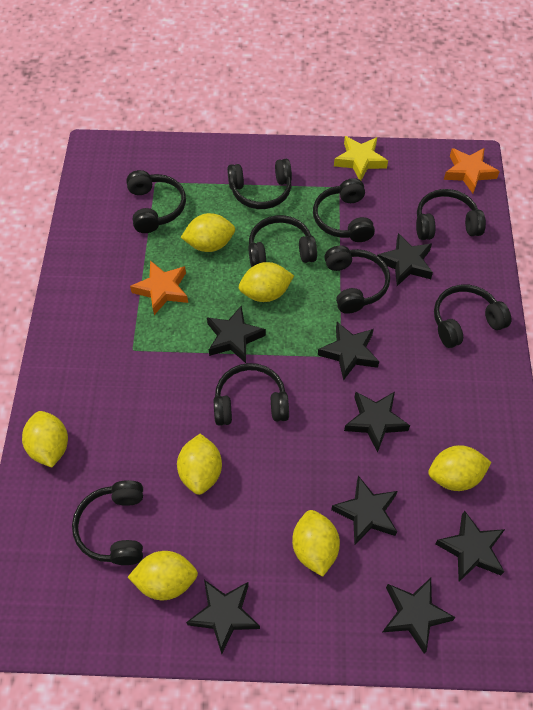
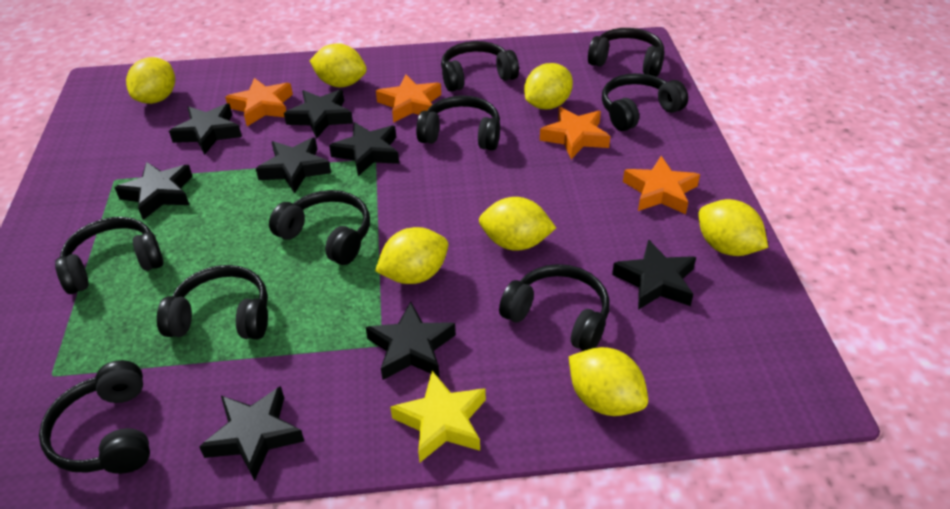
orange star: [130,261,188,315] [444,148,500,193] = 2 -> [225,78,293,126] [376,75,441,123] [540,107,610,159] [623,156,700,214] = 4

